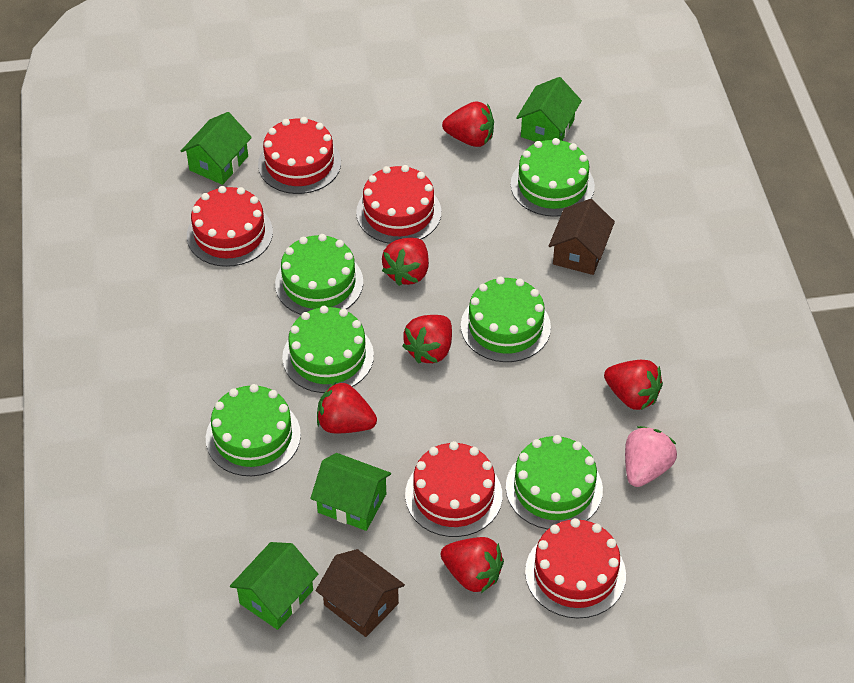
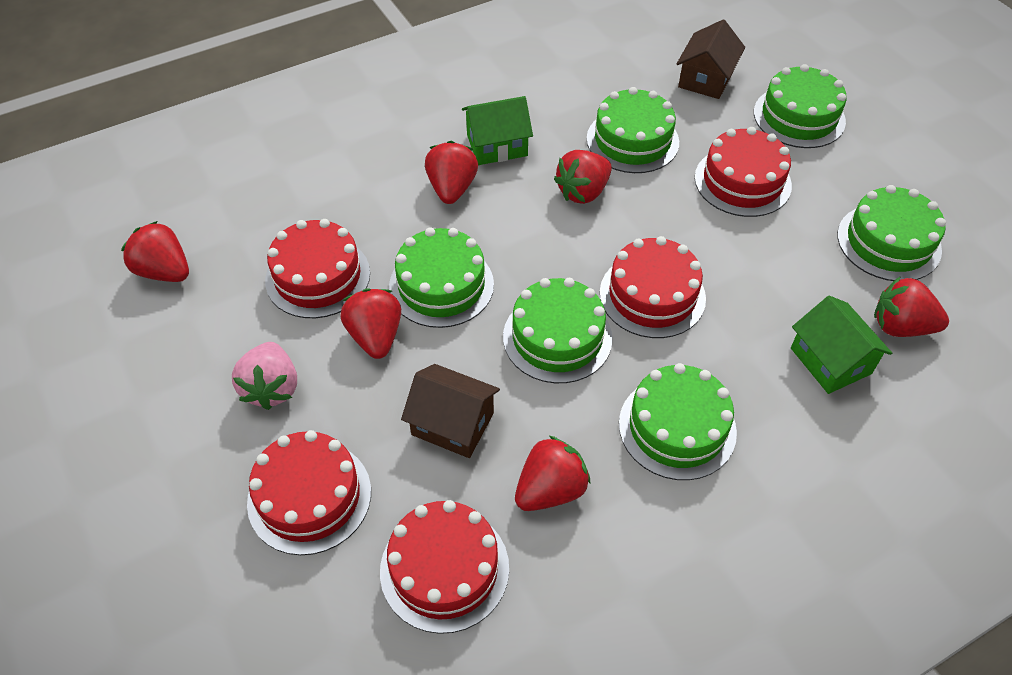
green house: [181,112,252,185] [230,542,318,630] [310,453,391,531] [516,77,582,142] = 4 -> [462,96,533,165] [791,295,892,394] = 2

